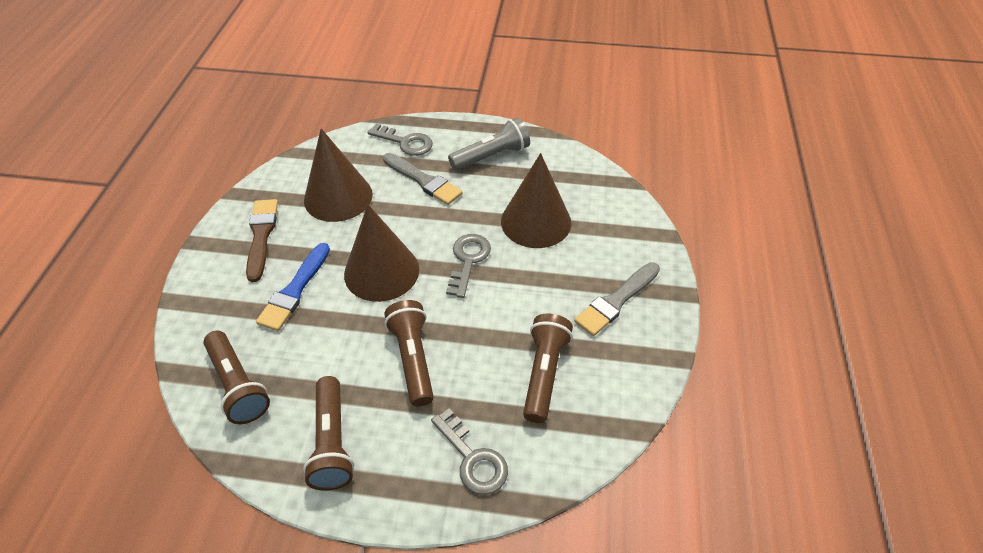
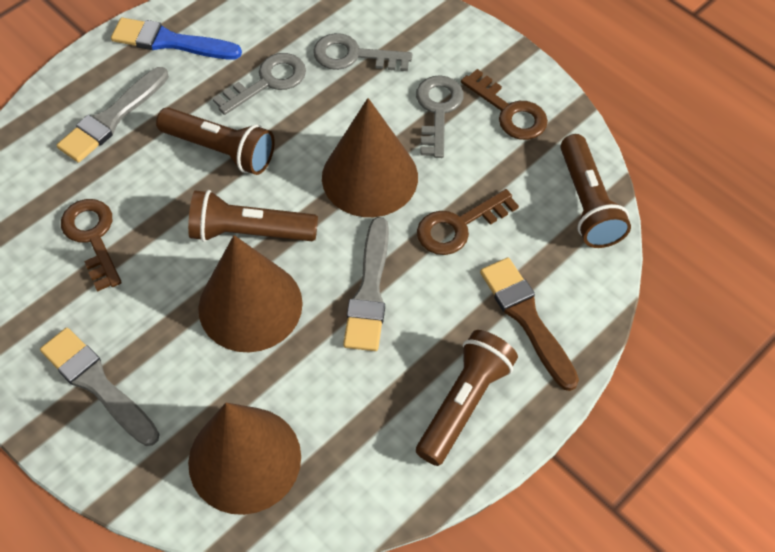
brown key: none = 0 -> [61,199,122,292] [417,189,519,255] [461,69,548,140] = 3
grey brush: [383,153,462,205] [574,262,660,336] = 2 -> [40,328,160,446] [57,67,169,163] [343,217,389,351] = 3
grey flashlight: [448,118,530,171] = 1 -> none = 0

